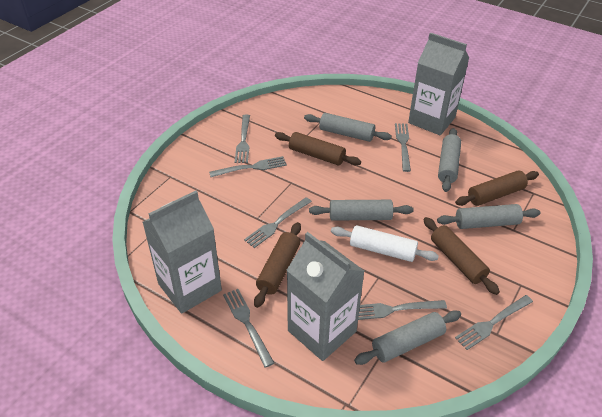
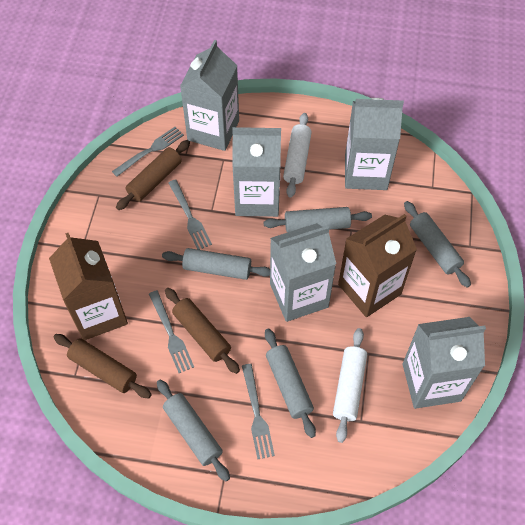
brown carton: none = 0 -> [49,233,128,340] [338,214,417,317] = 2
brown rolling pin: [254,222,301,308] [275,132,361,165] [423,217,500,295] [455,171,539,206] = 4 -> [53,334,152,398] [116,140,190,210] [165,288,240,374] = 3
grey carton: [143,191,222,314] [287,232,364,361] [408,32,469,135] = 3 -> [180,40,239,151] [232,127,281,217] [270,223,336,322] [345,98,404,190] [403,317,486,409] = 5
grey fork: [209,156,287,177] [223,289,274,368] [235,115,250,163] [244,197,312,248] [358,300,447,320] [395,123,411,172] [455,295,533,350] = 7 -> [112,127,184,177] [149,290,194,373] [168,179,212,250] [242,364,275,459] = 4
white rolling pin: [331,225,439,262] = 1 -> [283,113,312,198] [333,328,367,443] = 2

